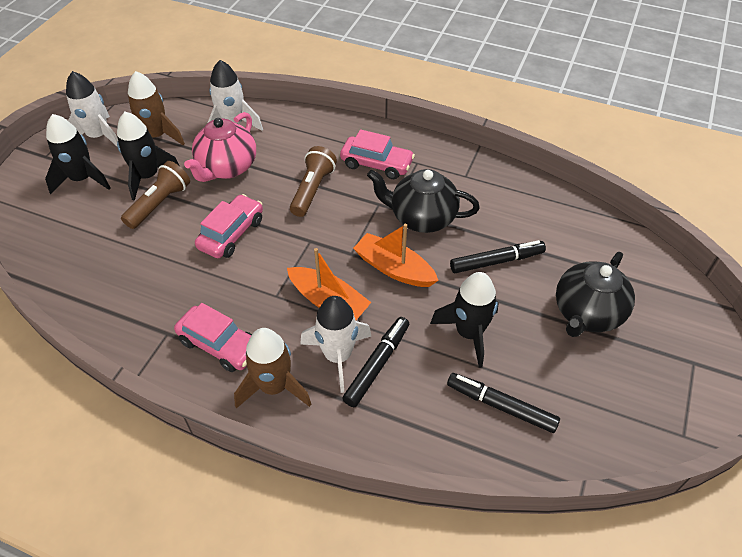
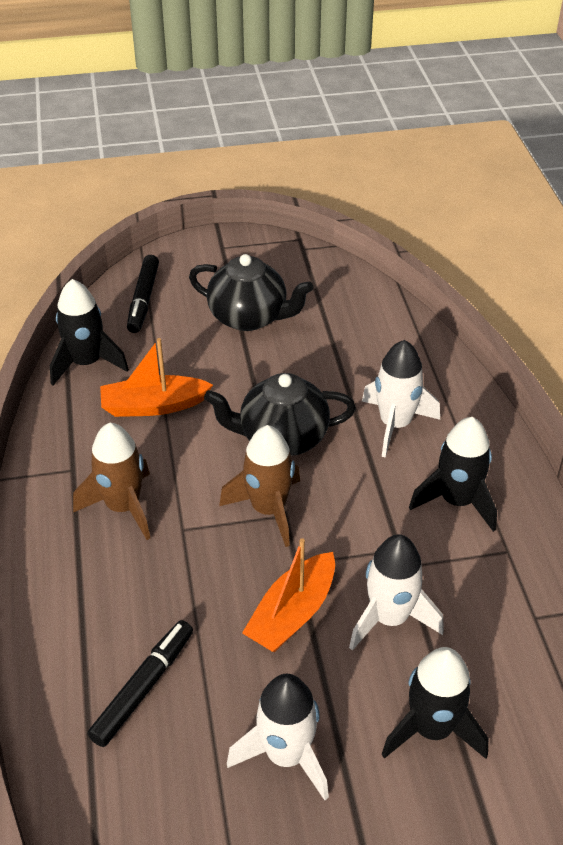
black marker: [342,317,409,407] [447,373,560,433] [450,240,546,273] = 3 -> [88,620,193,747] [127,255,159,333] = 2
brown flashlight: [121,161,190,229] [290,146,337,217] = 2 -> none = 0
pink car: [174,303,252,372] [195,194,263,258] [340,129,415,179] = 3 -> none = 0
pink teapot: [184,112,256,182] = 1 -> none = 0

